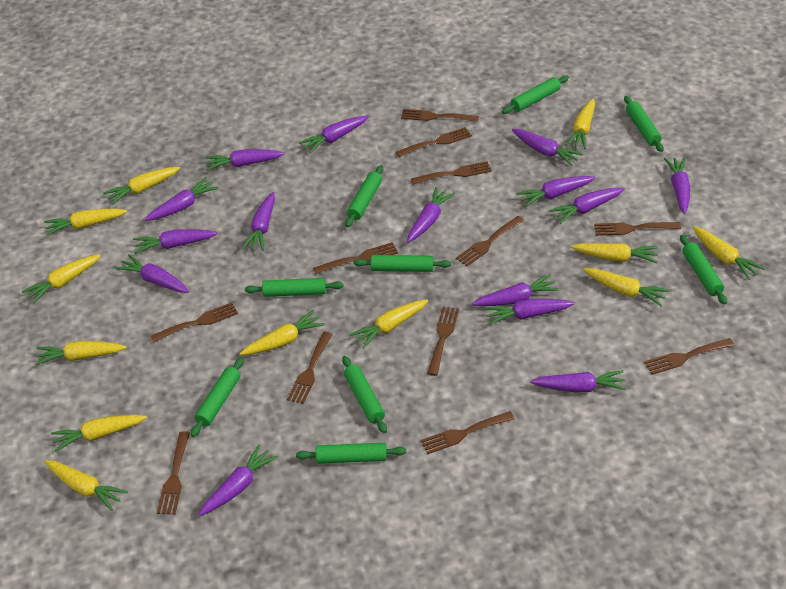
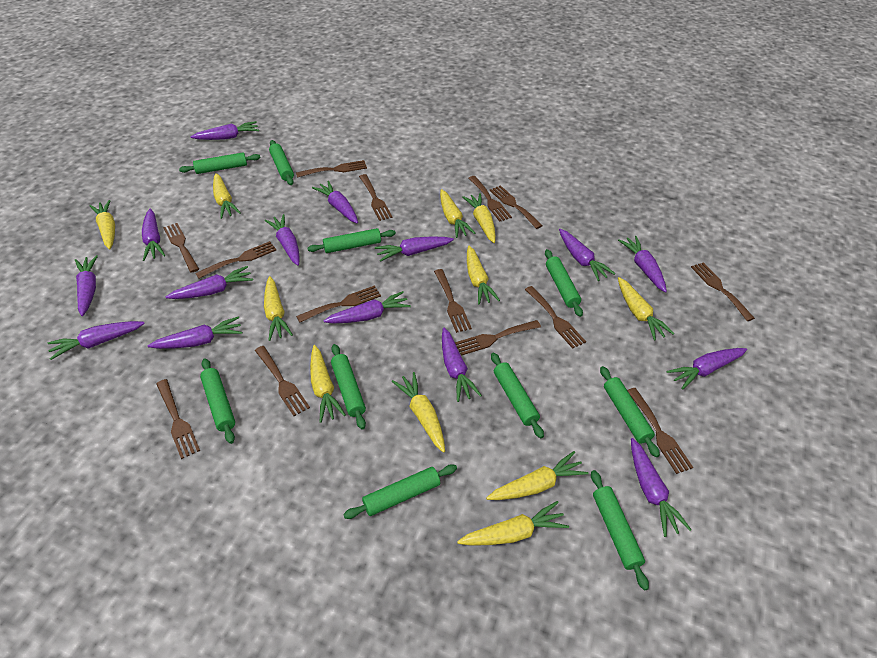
brown fork: [150,302,238,343] [157,431,190,515] [287,332,333,404] [313,242,398,274] [396,127,472,157] [401,109,479,122] [411,161,492,185] [421,411,515,454] [427,306,459,376] [456,216,524,266] [594,222,681,236] [644,338,735,375] = 12 -> [156,379,200,459] [163,223,199,273] [195,241,276,279] [255,346,310,416] [296,160,367,178] [296,286,381,323] [359,174,393,221] [434,269,472,333] [455,320,541,356] [469,176,512,222] [490,185,543,229] [525,286,586,349] [627,388,693,474] [691,262,755,321] = 14
green rolling pin: [191,357,244,437] [245,278,344,297] [296,443,407,464] [342,356,387,433] [345,165,383,227] [353,255,451,272] [502,75,569,114] [624,96,664,152] [680,235,727,305] = 9 -> [179,153,261,174] [200,358,235,444] [269,140,294,185] [308,228,396,253] [331,344,366,430] [343,464,457,519] [491,352,544,438] [545,249,583,317] [591,470,649,590] [600,366,660,457] = 10
yellow carrot: [22,254,101,304] [35,341,127,365] [44,209,127,236] [45,460,128,511] [51,415,147,452] [103,167,180,205] [239,310,325,355] [349,299,428,349] [565,98,595,149] [571,243,658,263] [583,268,670,306] [693,226,765,280] = 12 -> [89,200,115,249] [213,173,241,219] [264,276,293,341] [310,345,346,423] [392,372,445,453] [440,189,475,238] [457,501,569,545] [462,193,496,243] [467,246,500,305] [486,451,589,500] [618,277,674,340] = 11

